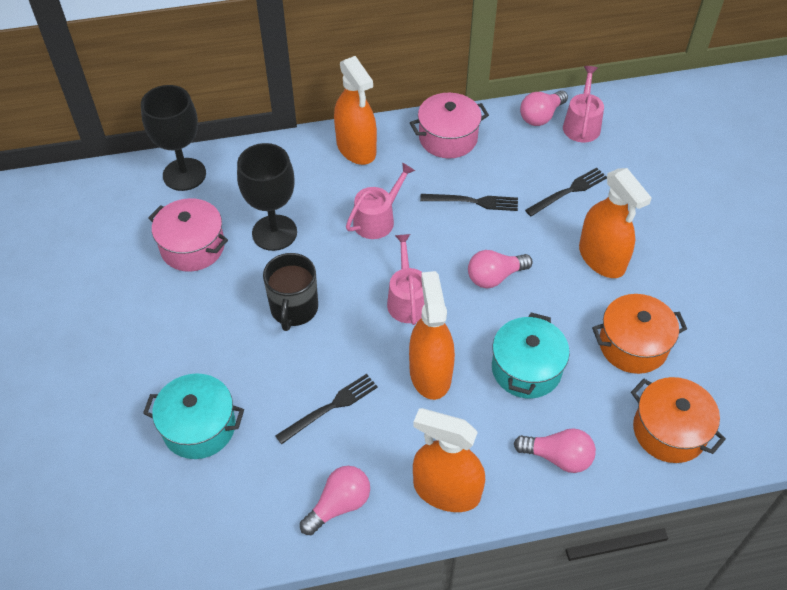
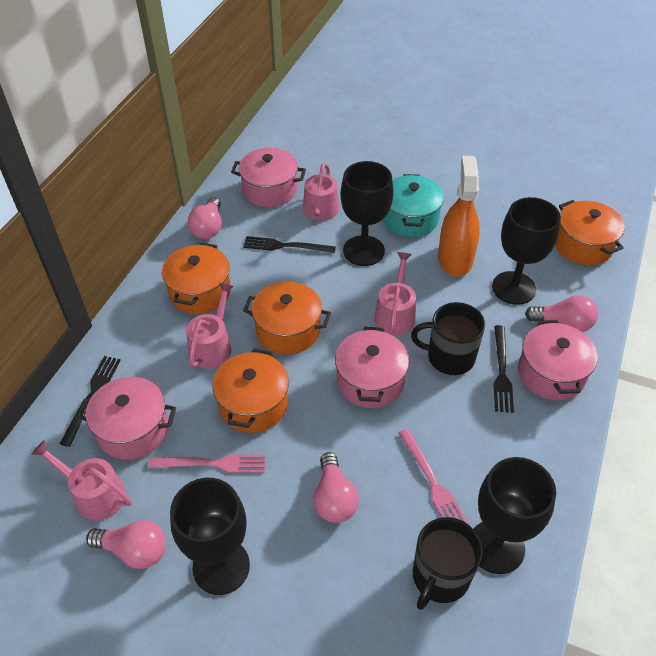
black goblet: [141,85,206,191] [237,143,297,251] = 2 -> [170,478,250,595] [340,161,393,266] [474,457,556,574] [492,197,561,305] = 4
black mug: [263,253,318,331] = 1 -> [411,302,485,375] [413,517,483,610] = 2
orange pot: [592,294,687,374] [631,377,726,463] = 2 -> [162,243,231,314] [213,348,289,433] [243,282,331,355] [555,200,624,265] = 4
orange spray bottle: [334,56,377,165] [409,271,455,400] [413,408,485,512] [579,168,652,278] = 4 -> [438,156,480,277] = 1
pink fork: none = 0 -> [149,454,265,473] [398,429,469,524] = 2
pink pot: [148,198,228,272] [410,93,489,158] = 2 -> [77,377,176,460] [231,148,306,207] [335,327,409,408] [518,320,597,400] = 4
pink watering can: [346,163,415,239] [387,234,424,325] [563,66,604,143] = 3 -> [31,440,132,521] [186,283,234,369] [302,163,339,221] [374,252,416,335] = 4
turquoise pot: [143,374,244,459] [492,313,570,398] = 2 -> [383,174,444,237] = 1

